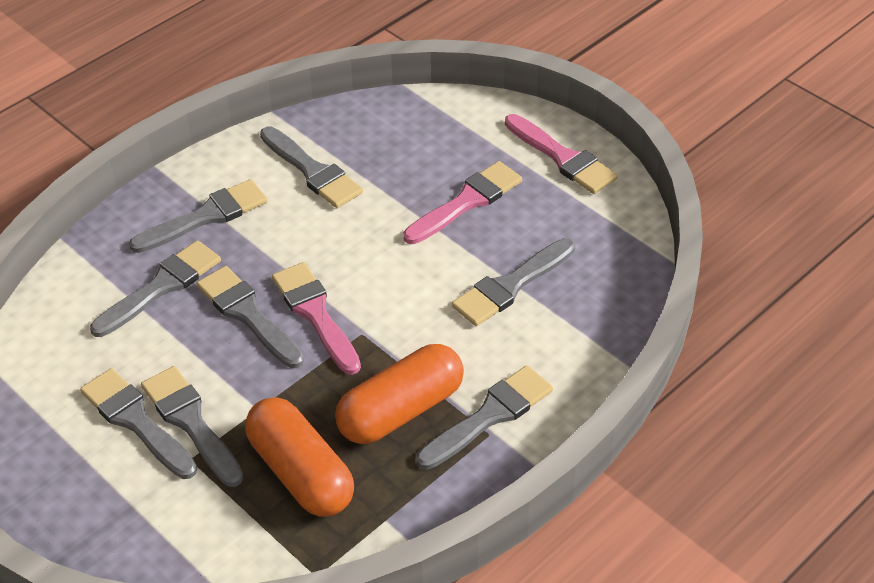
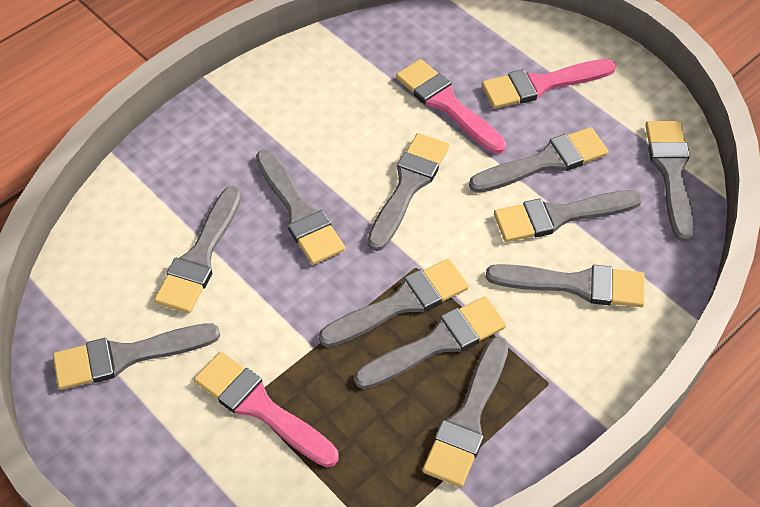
grey brush: [80,368,197,479] [90,240,221,337] [129,179,268,253] [141,366,243,487] [196,266,304,368] [260,126,363,208] [416,365,553,470] [452,238,575,326] = 8 -> [53,323,220,390] [154,186,242,314] [256,149,345,265] [319,259,469,347] [354,296,506,389] [367,133,449,251] [423,337,509,488] [469,127,608,193] [486,264,645,307] [494,190,643,242] [645,121,694,242] = 11
orange capsule: [245,397,354,517] [335,344,464,444] = 2 -> none = 0

